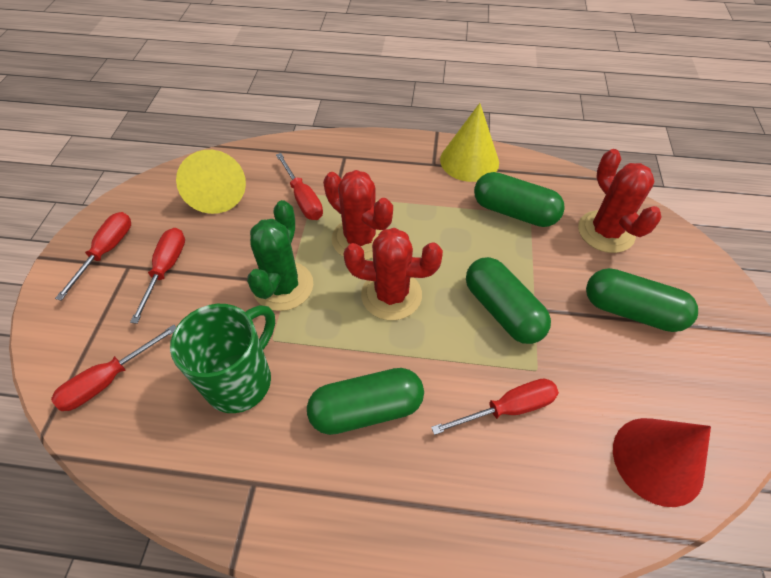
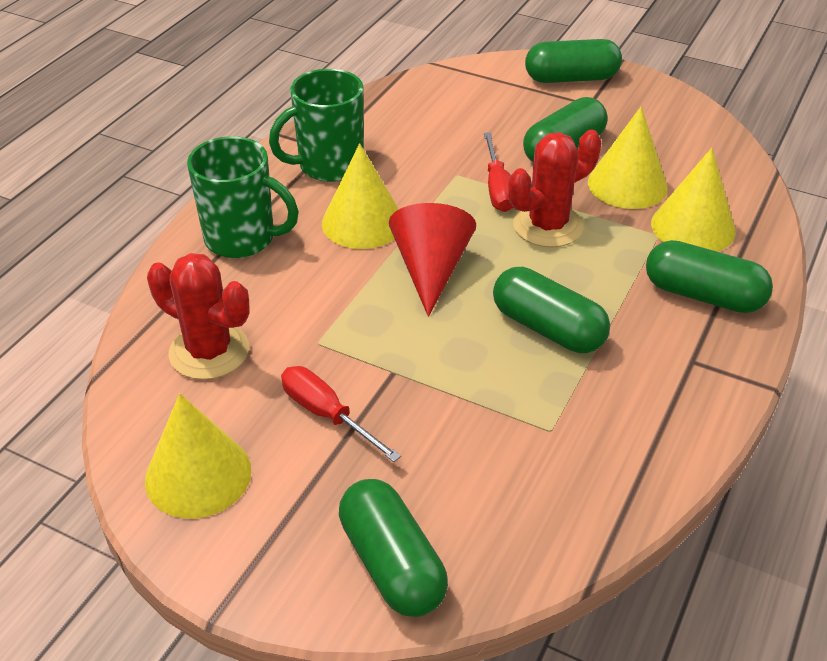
green cactus: [247,200,313,311] = 1 -> none = 0
green capsule: [307,368,424,435] [466,257,551,344] [474,172,565,227] [586,268,698,332] = 4 -> [339,479,448,617] [493,267,610,353] [523,97,608,162] [525,39,622,83] [646,240,773,313] = 5
green mug: [170,304,275,413] = 1 -> [187,136,299,258] [269,69,364,182] = 2
red cactus: [323,170,393,260] [344,228,443,320] [578,149,661,253] = 3 -> [147,253,249,380] [508,130,601,247] = 2
red screwdriver: [51,325,176,411] [55,212,131,301] [130,228,185,324] [276,153,323,220] [431,379,559,435] = 5 -> [281,366,401,462] [484,132,513,212] = 2
yellow cone: [176,150,246,214] [440,103,499,182] = 2 -> [145,393,252,519] [322,143,399,249] [588,107,668,209] [651,148,736,252] = 4

